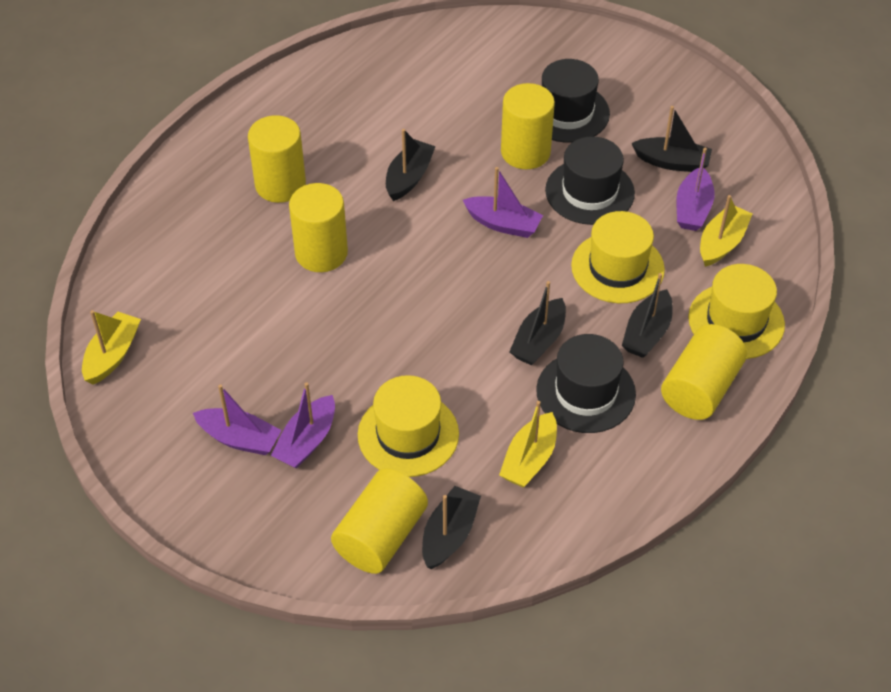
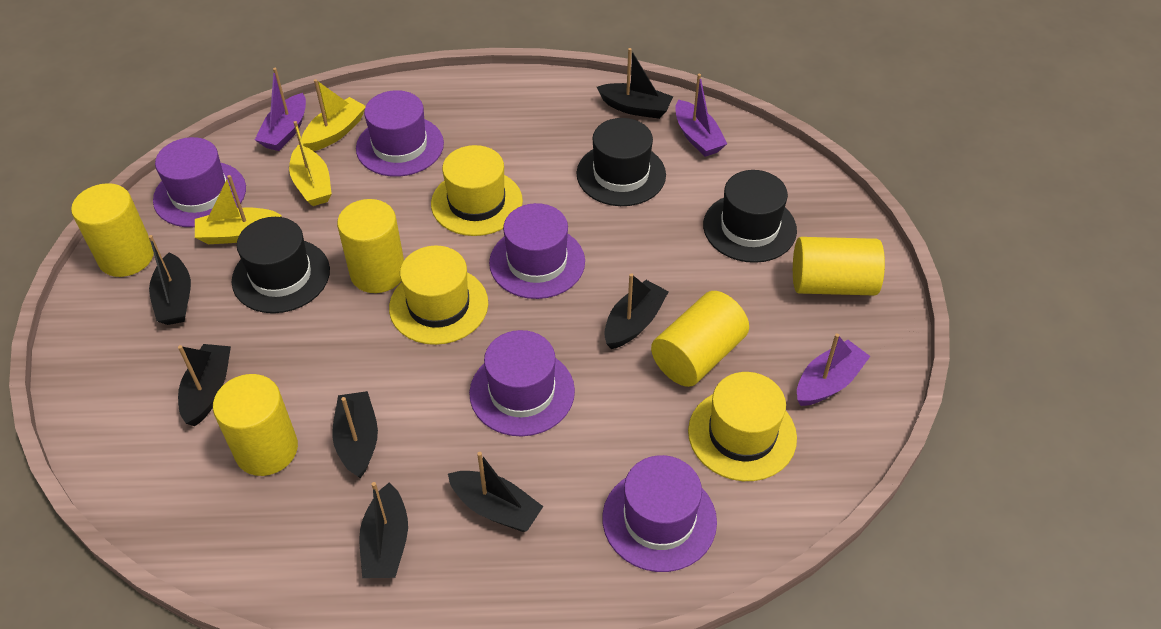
black boat: [386,129,436,201] [422,486,481,569] [509,281,566,366] [622,273,672,358] [631,106,712,172] = 5 -> [148,235,191,325] [178,344,231,426] [332,391,378,478] [359,482,408,578] [448,452,543,532] [597,48,673,119] [604,273,669,349] = 7
purple boat: [193,384,282,455] [271,382,335,469] [463,167,543,238] [677,148,715,231] = 4 -> [255,68,306,151] [675,74,727,157] [797,333,870,406] = 3
purple hat: none = 0 -> [153,137,246,227] [356,90,444,177] [469,330,575,436] [489,203,585,299] [602,455,717,572] = 5

